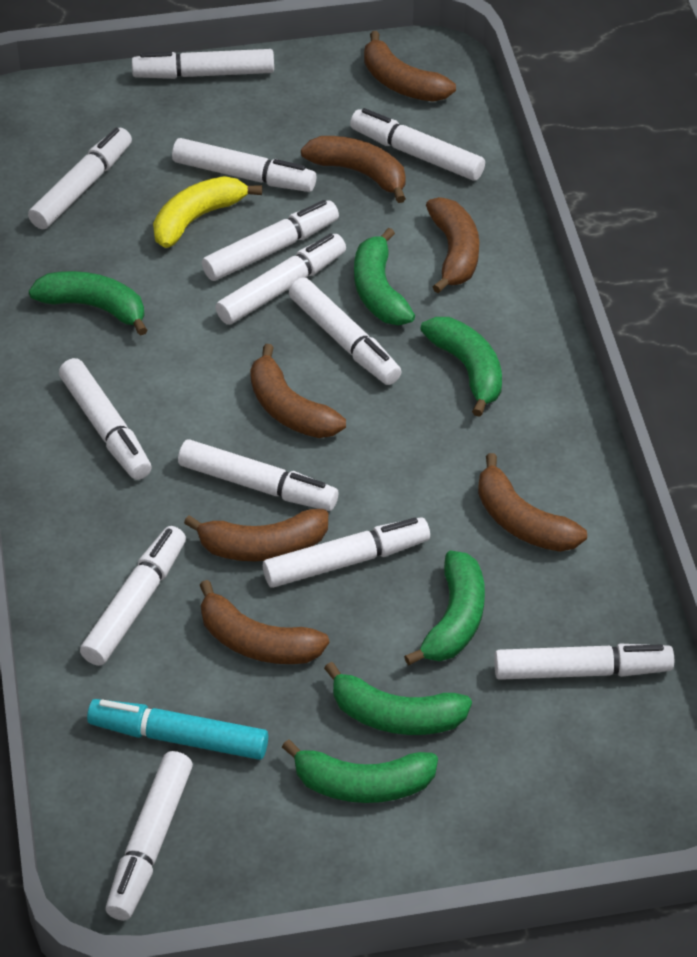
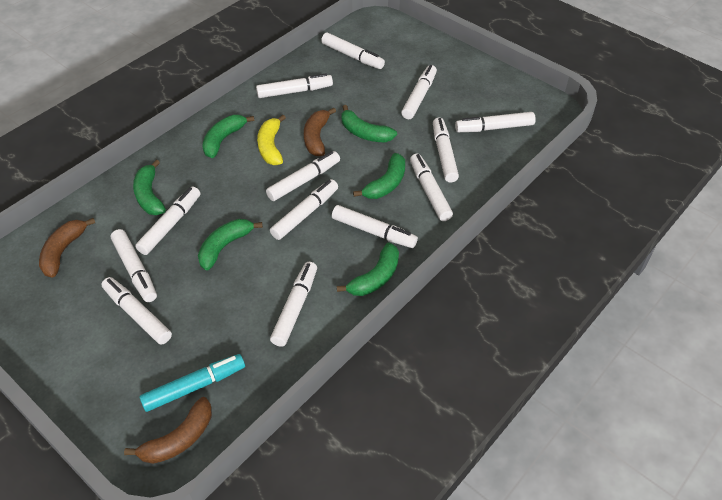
brown banana: [184,509,328,561] [200,580,329,664] [250,344,346,438] [301,136,406,203] [364,31,456,102] [426,197,479,293] [478,453,587,552] = 7 -> [39,218,95,277] [124,397,212,464] [304,108,336,156] = 3

